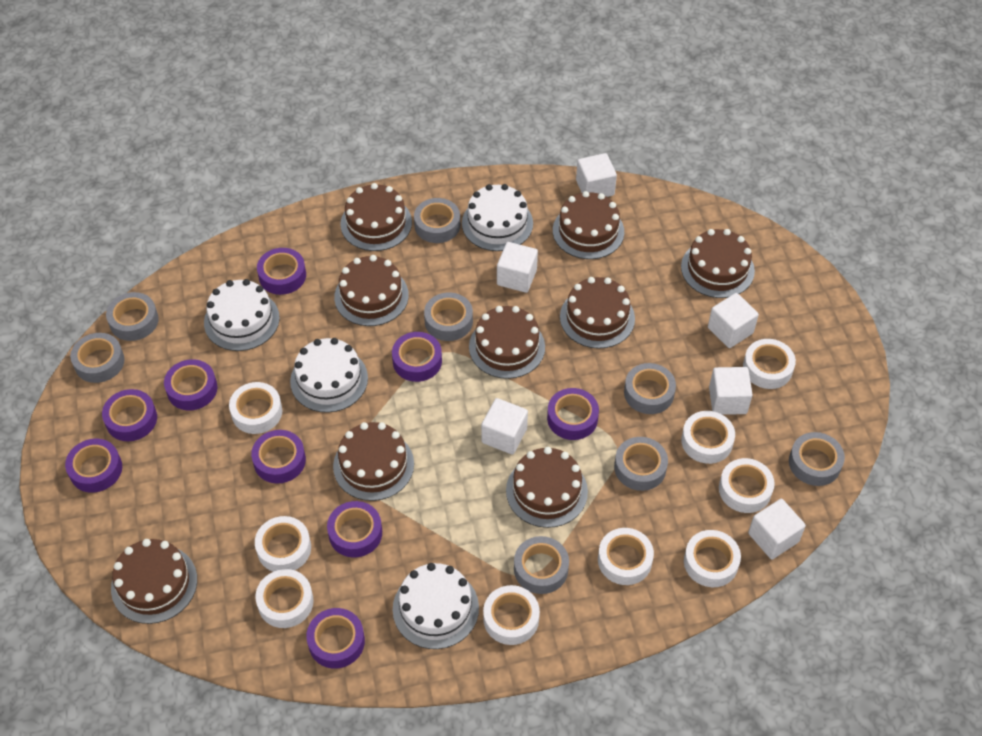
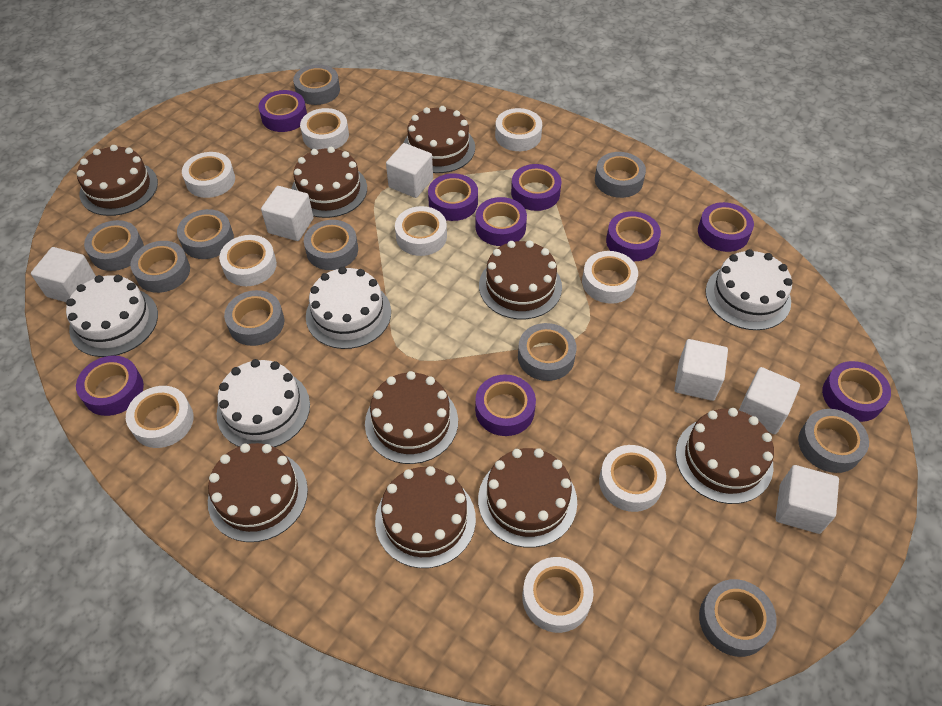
grey tape: [70,333,125,383] [106,292,159,341] [414,198,460,243] [424,292,473,341] [514,536,569,594] [614,437,668,491] [624,363,676,414] [789,432,845,486] = 8 -> [84,220,144,271] [130,241,190,293] [177,209,234,259] [224,290,284,346] [293,64,340,105] [304,220,358,270] [518,323,576,381] [595,152,646,198] [699,579,777,657] [798,409,869,473] = 10

